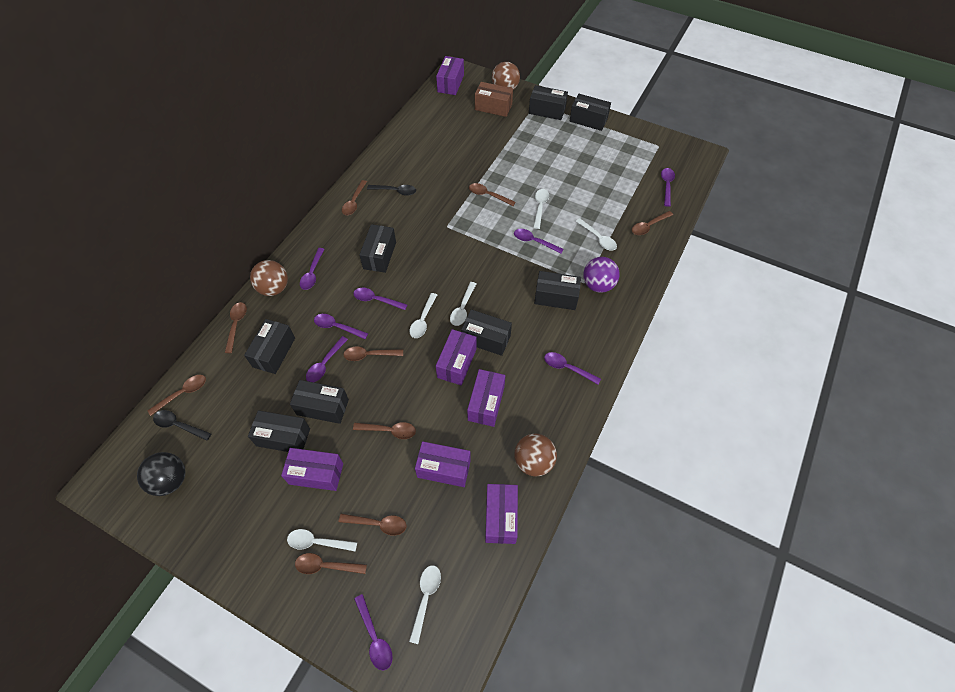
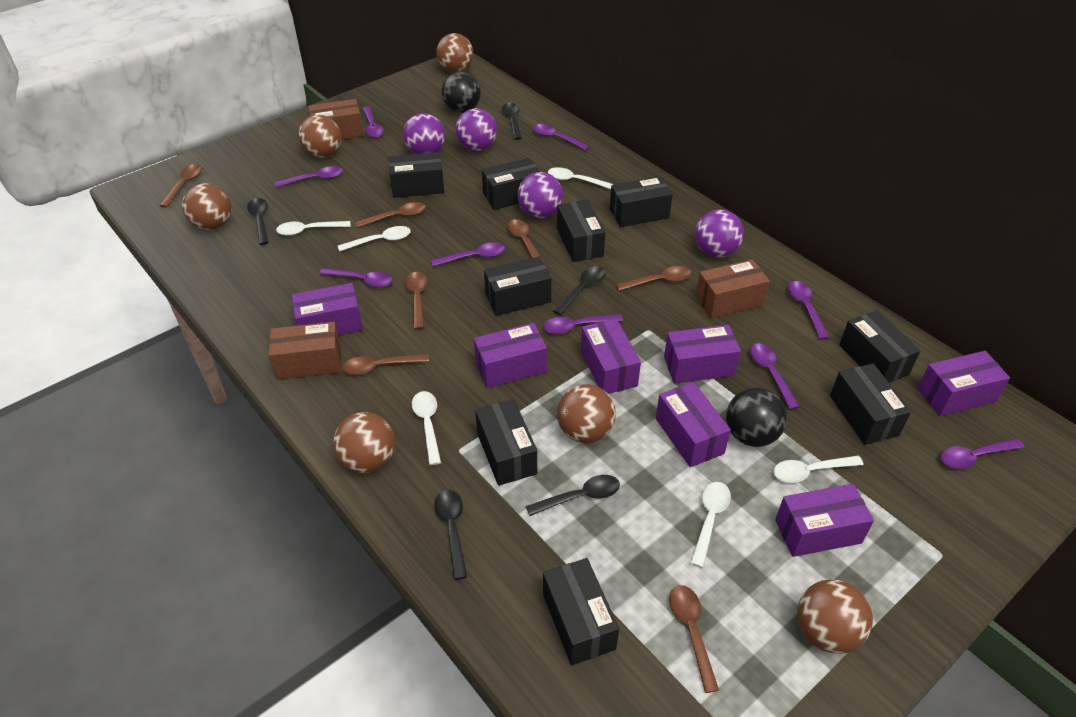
black ball: [137,452,186,496] = 1 -> [441,72,481,113] [726,388,787,447] = 2
black box: [244,319,295,374] [248,410,310,452] [290,380,349,424] [359,224,396,273] [461,309,512,356] [529,85,568,120] [534,271,581,310] [569,94,611,131] = 8 -> [388,152,444,198] [475,399,537,486] [482,158,540,210] [484,257,551,316] [543,558,619,665] [557,199,605,262] [610,176,673,227] [830,363,911,445] [839,310,921,383] = 9
black spoon: [153,410,211,441] [367,185,416,196] = 2 -> [247,198,269,245] [434,490,467,580] [502,103,522,140] [526,475,620,516] [553,266,606,315] = 5
brown ball: [250,260,288,296] [492,62,520,90] [514,434,557,477] = 3 -> [182,183,231,230] [298,115,341,158] [333,412,395,473] [436,33,473,72] [557,384,616,443] [797,579,873,654] = 6
brown box: [475,82,513,117] = 1 -> [269,322,341,380] [309,99,364,140] [696,259,770,319] = 3
brown spoon: [147,375,206,416] [225,302,247,353] [295,553,367,574] [339,514,406,536] [342,180,367,215] [343,346,403,361] [353,422,416,439] [469,183,516,206] [632,211,673,235] = 9 -> [159,164,202,207] [343,354,429,375] [356,202,426,227] [405,272,428,330] [507,219,546,265] [616,266,691,291] [669,585,719,693] = 7
purple ball: [583,257,620,293] = 1 -> [403,113,445,154] [455,108,497,151] [518,172,563,218] [695,210,744,258] = 4
purple box: [281,448,343,491] [415,441,471,487] [436,56,464,95] [436,329,477,385] [467,369,505,427] [485,484,518,544] = 6 -> [292,283,363,335] [474,323,547,388] [581,319,641,394] [656,382,731,467] [664,325,741,384] [775,484,874,557] [917,351,1010,416] = 7
purple spoon: [300,248,324,290] [306,336,348,382] [314,314,368,339] [353,288,407,310] [354,594,393,671] [514,229,564,254] [544,352,601,384] [661,168,675,207] = 8 -> [275,166,343,187] [319,268,393,288] [363,106,384,138] [431,242,505,267] [533,124,590,151] [543,314,623,334] [750,343,800,410] [788,281,829,340] [941,438,1025,469] = 9

